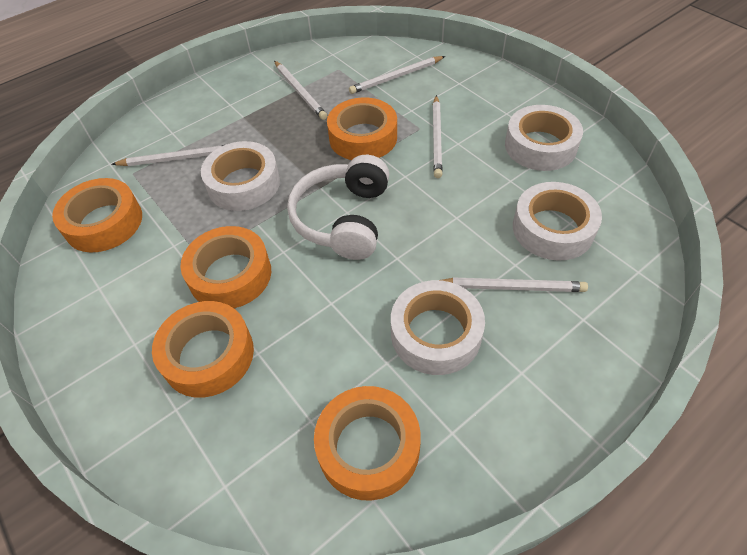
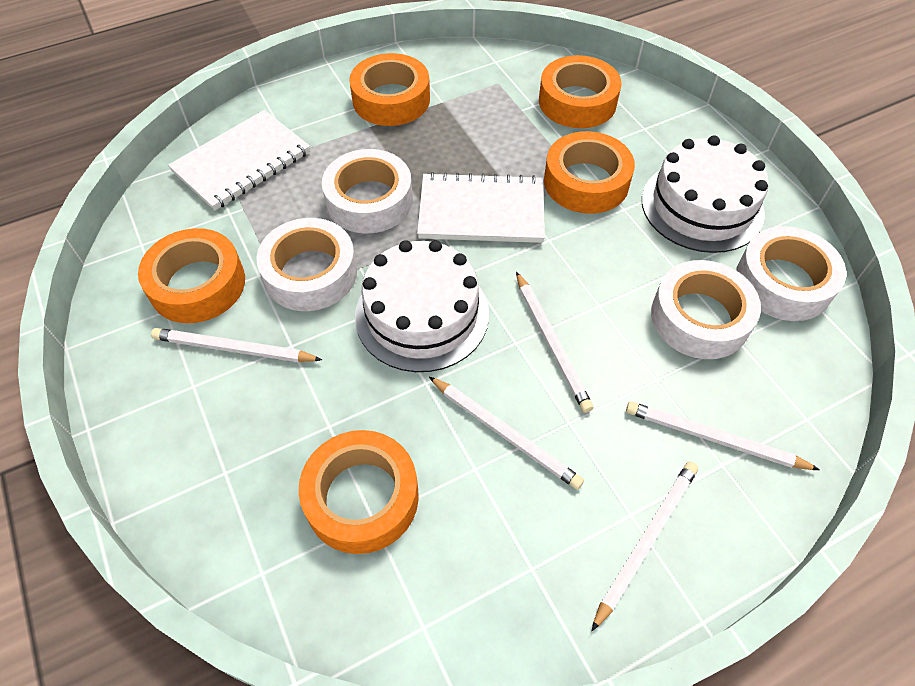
white cake: none = 0 -> [355,240,489,372] [642,135,769,253] = 2
white headphones: [287,155,389,260] = 1 -> none = 0
white notebook: none = 0 -> [168,110,310,211] [417,172,545,243] = 2

